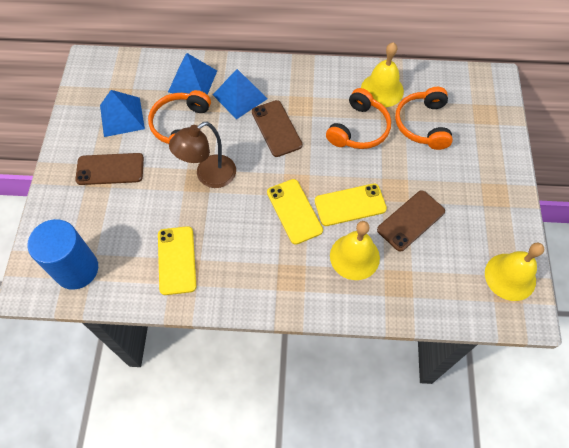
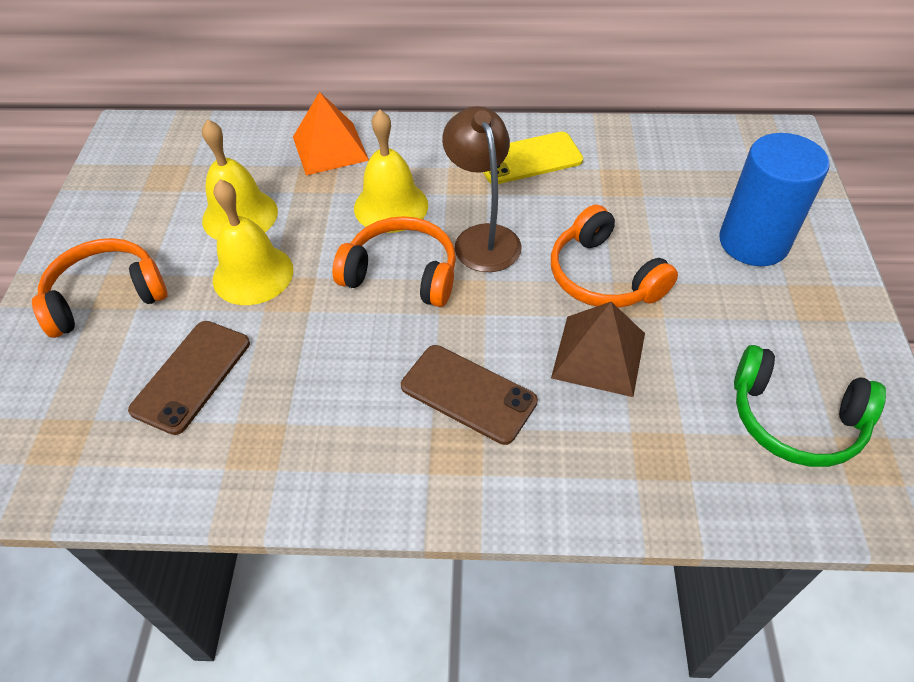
blue pyramid: [100,90,145,137] [168,53,217,95] [213,69,267,119] = 3 -> none = 0
brown phone: [75,153,144,185] [252,100,302,157] [377,190,445,252] = 3 -> [128,321,250,435] [401,345,538,445] = 2
brown pyramid: none = 0 -> [551,302,645,397] = 1
green headphones: none = 0 -> [734,345,886,467] = 1
orange pyramid: none = 0 -> [293,92,369,175] = 1
yellow phone: [158,226,196,295] [267,179,323,245] [315,183,387,226] = 3 -> [483,132,583,184] = 1

